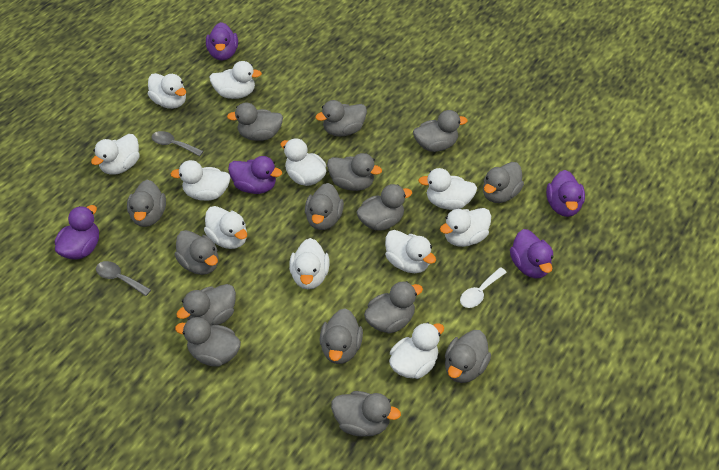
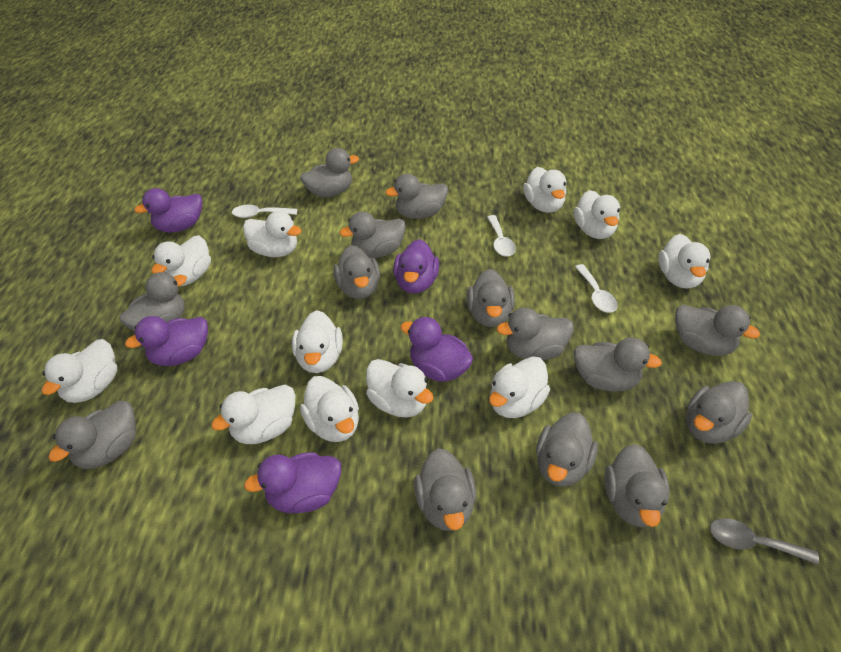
grey duck: [127,180,166,227] [174,230,218,275] [175,317,241,366] [176,284,236,326] [227,102,283,141] [305,183,344,230] [315,100,367,137] [320,308,363,364] [327,153,382,191] [331,391,401,437] [357,184,412,231] [364,281,423,333] [413,110,468,152] [445,330,491,383] [483,162,524,203] = 15 -> [48,400,136,469] [120,272,187,331] [300,148,359,197] [333,245,380,299] [340,211,406,258] [385,174,448,219] [414,448,476,531] [467,269,515,327] [497,308,574,360] [536,412,598,487] [574,337,662,392] [605,444,670,527] [675,304,760,356] [686,381,752,444] = 14
grey spoon: [96,261,151,296] [152,131,204,156] = 2 -> [710,518,819,565] = 1
white spoon: [460,267,507,308] = 1 -> [232,205,297,218] [487,215,516,257] [575,264,618,313] = 3

